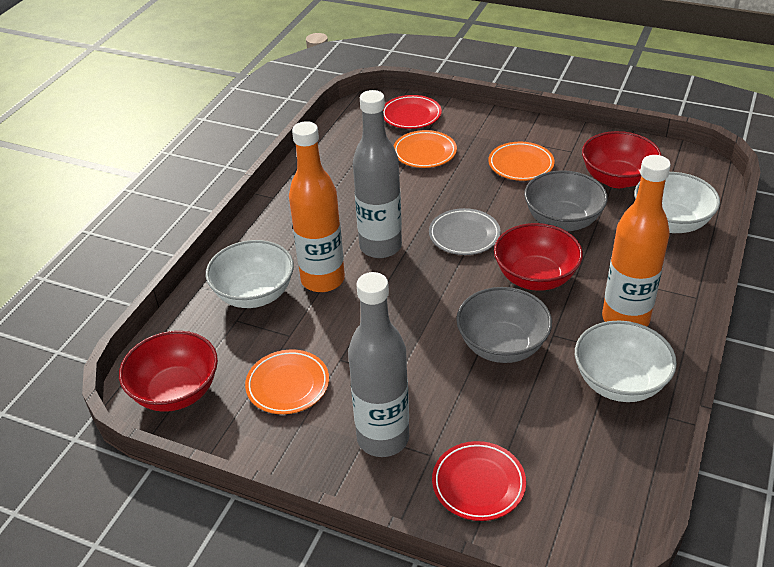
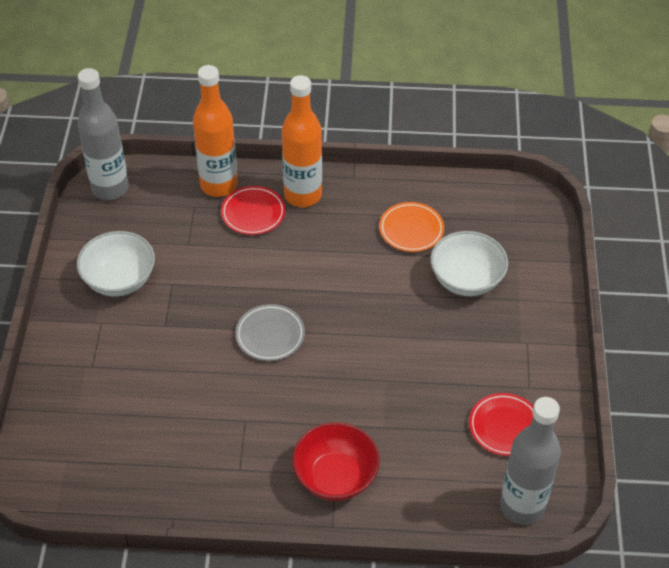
grey bowl: [456,287,552,363] [524,170,608,231] = 2 -> none = 0
orange plate: [245,349,329,414] [393,130,457,168] [488,142,555,181] = 3 -> [379,202,444,252] = 1
red bowl: [119,331,218,412] [494,223,583,291] [582,131,662,188] = 3 -> [292,422,380,501] = 1
white bowl: [206,240,294,308] [575,320,677,402] [634,172,720,233] = 3 -> [77,231,155,297] [430,231,508,296] = 2

